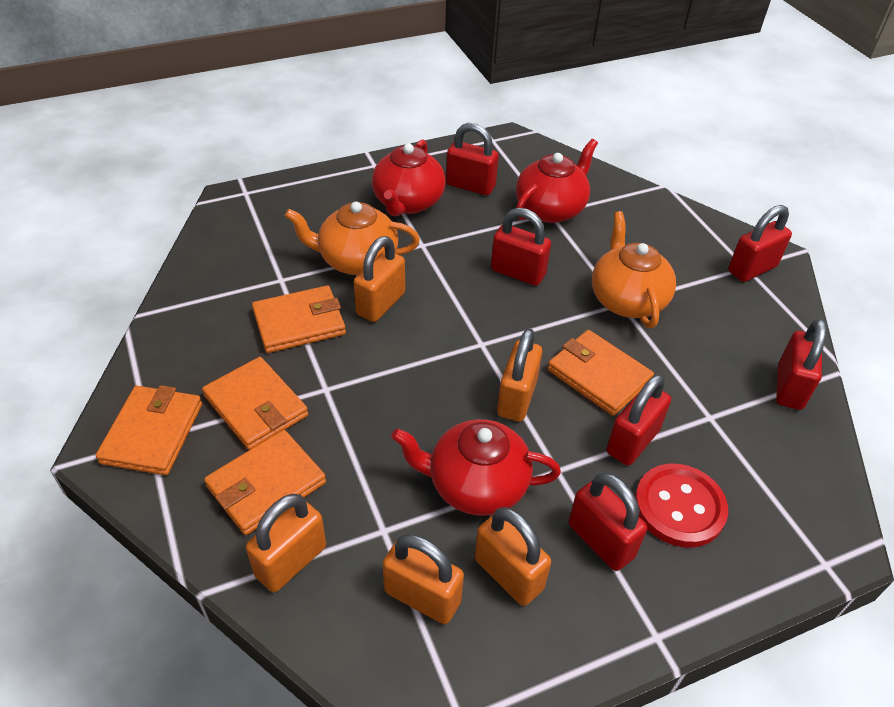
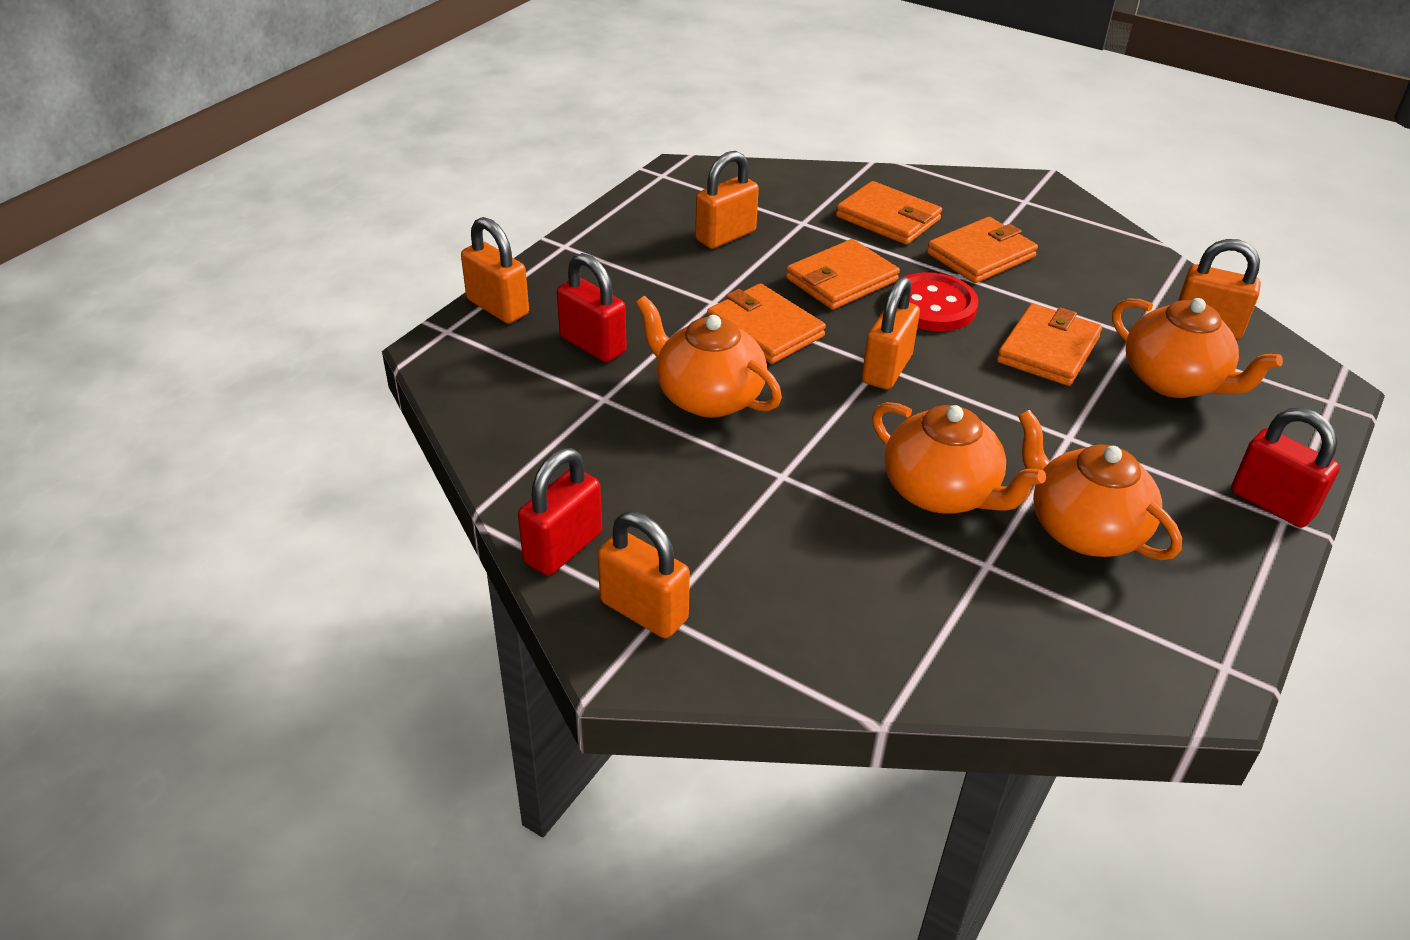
orange teapot: [285,202,420,275] [592,211,676,328] = 2 -> [636,296,782,418] [872,402,1046,514] [1018,409,1182,560] [1112,298,1283,398] = 4
red padlock: [446,123,499,195] [491,208,551,286] [569,473,647,571] [606,374,671,466] [728,205,792,282] [776,319,827,410] = 6 -> [518,448,602,576] [557,253,627,362] [1231,408,1340,528] = 3
red teapot: [372,139,446,216] [391,419,561,516] [516,139,598,223] = 3 -> none = 0

